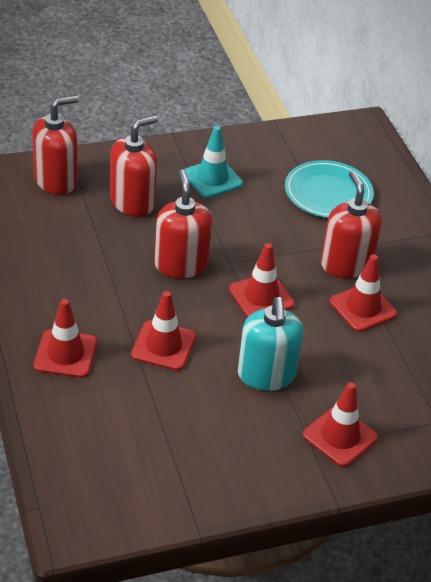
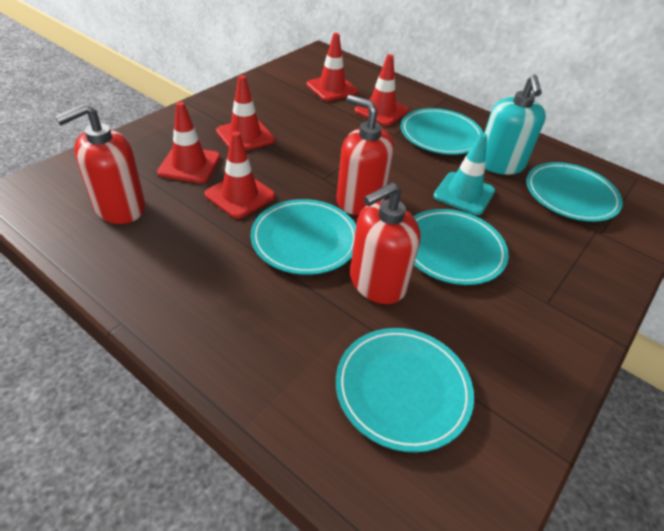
red soap dispenser: [32,96,79,195] [110,115,158,216] [154,169,212,278] [321,171,382,278] = 4 -> [55,104,145,224] [337,95,394,215] [350,182,420,304] = 3
turquoise plate: [285,160,374,218] = 1 -> [251,199,356,275] [336,328,474,452] [401,108,483,155] [413,209,509,285] [526,162,623,222] = 5

